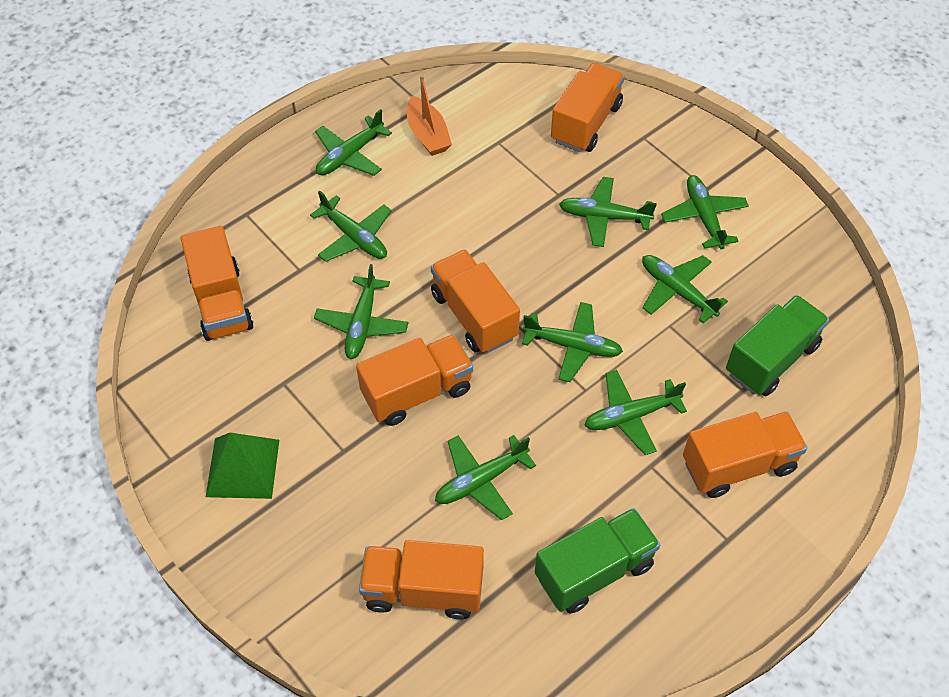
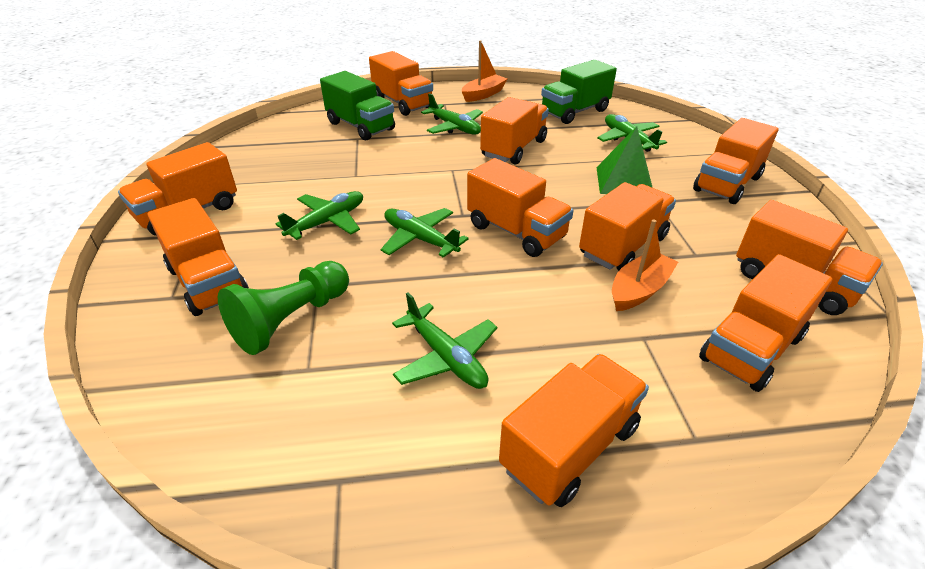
green pawn: none = 0 -> [218,261,349,355] = 1
green plane: [310,190,392,262] [314,264,408,359] [315,109,392,176] [435,435,536,520] [522,302,623,382] [559,177,657,247] [584,370,687,455] [642,255,728,324] [661,175,749,250] = 9 -> [276,191,363,240] [380,208,469,258] [392,292,497,389] [421,93,483,135] [597,114,667,152] = 5
orange boat: [407,75,452,156] = 1 -> [462,40,507,102] [612,219,678,311] = 2
orange truck: [181,226,253,341] [356,334,473,426] [359,540,484,619] [431,249,520,353] [551,63,625,152] [683,411,808,498] = 6 -> [118,142,237,236] [147,198,249,316] [369,51,433,116] [467,158,573,257] [480,97,549,165] [499,354,649,507] [579,182,676,271] [693,118,779,204] [699,254,832,392] [736,200,883,315] = 10

